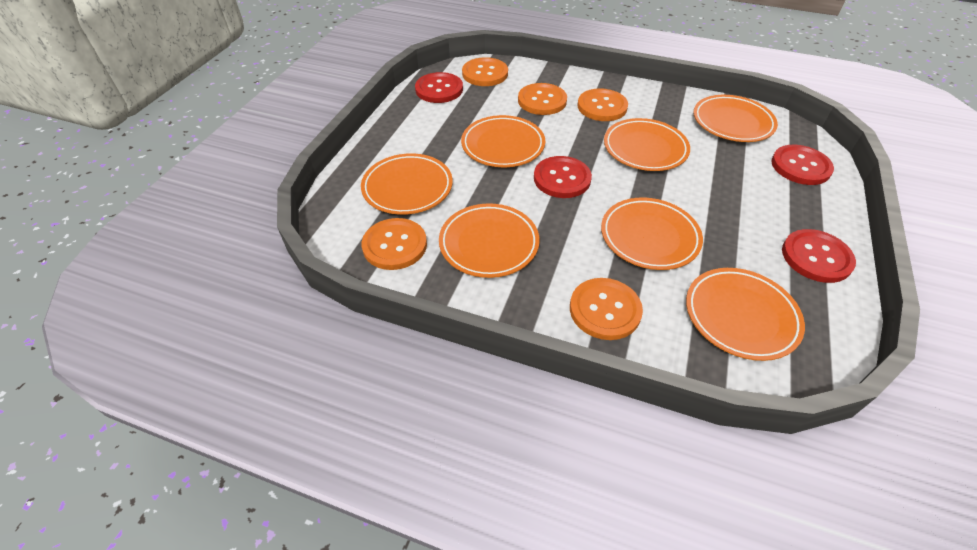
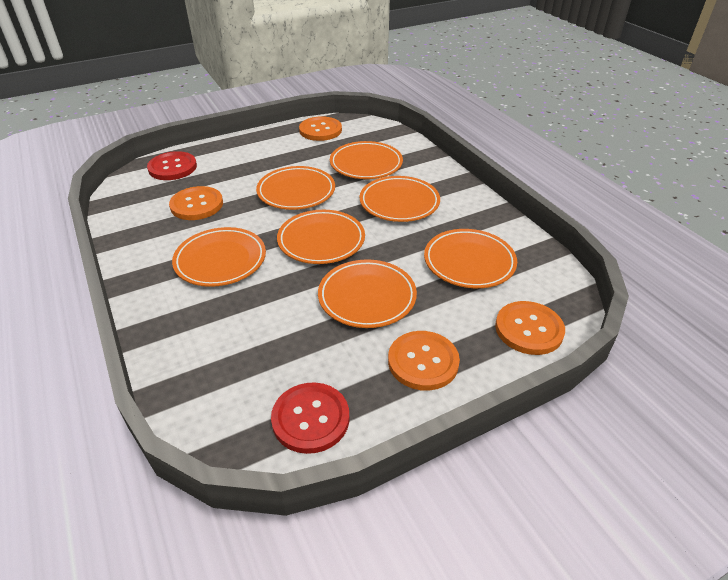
orange button: [362,218,427,270] [462,57,508,86] [518,83,567,115] [570,278,643,340] [577,88,628,121] = 5 -> [169,186,223,220] [299,116,342,141] [388,331,460,391] [495,301,565,355] = 4
red button: [415,72,463,103] [534,156,592,198] [771,145,834,185] [782,229,856,283] = 4 -> [147,151,197,180] [271,383,350,454] = 2

